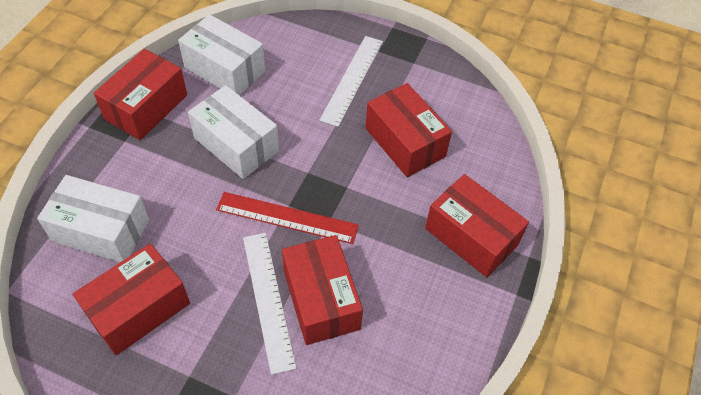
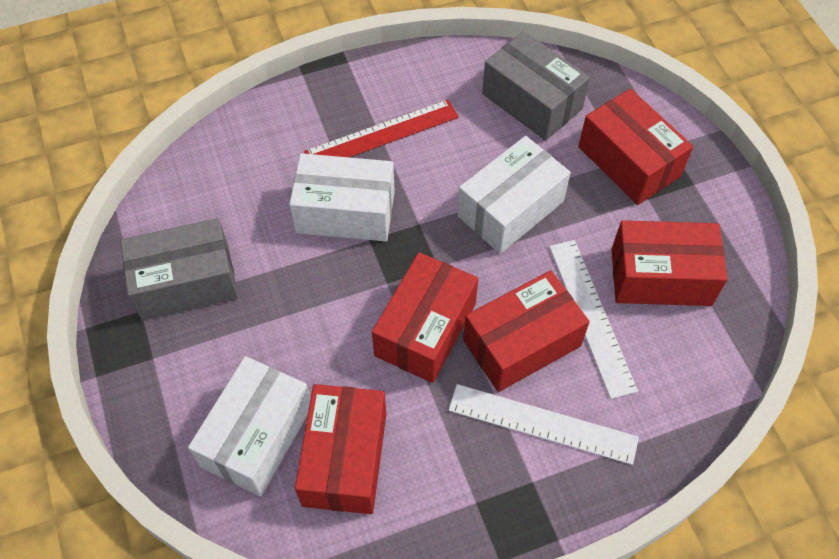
grey box: none = 0 -> [120,218,238,320] [482,31,590,141] = 2

